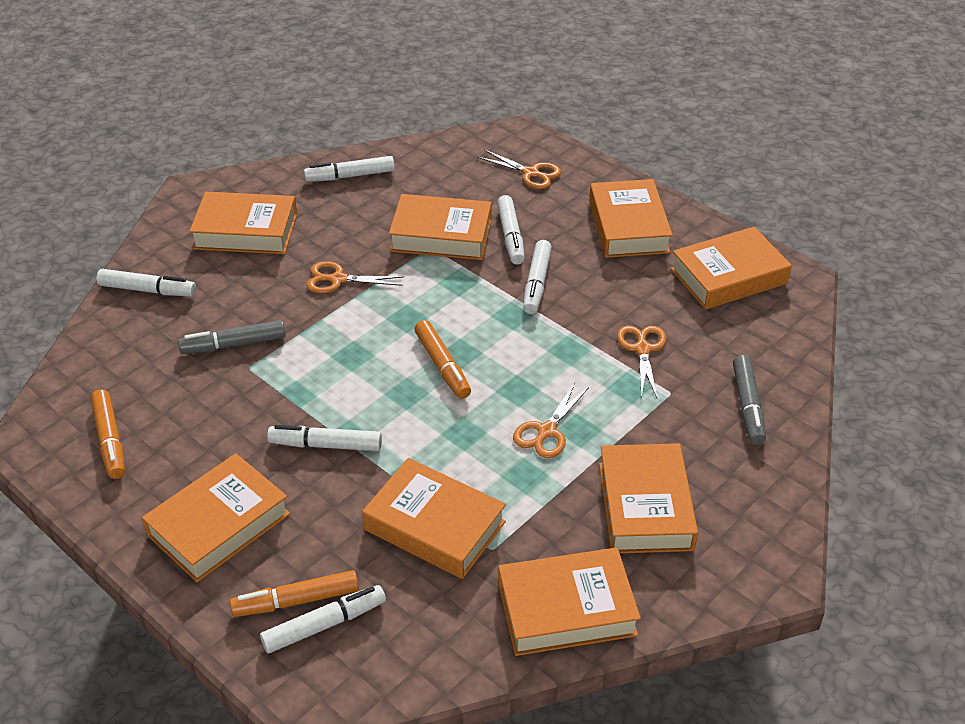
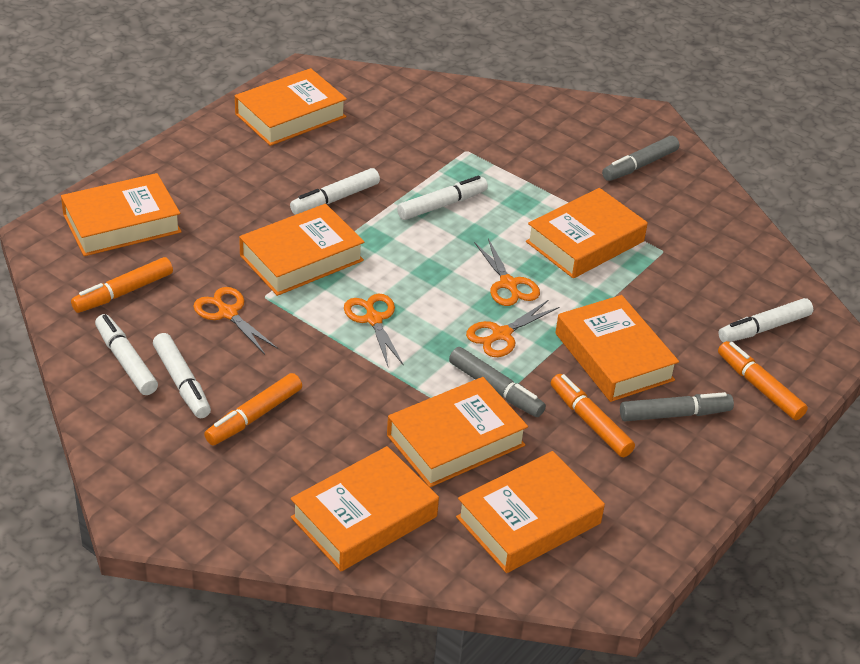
grey marker: [178,320,285,354] [733,355,766,445] = 2 -> [449,347,546,417] [602,136,679,181] [620,392,734,421] = 3
orange marker: [91,389,125,479] [230,570,359,617] [414,320,471,399] = 3 -> [71,257,173,313] [204,373,302,445] [551,374,635,457] [718,341,808,420] = 4
white marker: [97,269,196,296] [260,585,386,653] [267,425,382,451] [304,156,395,182] [497,195,525,265] [523,240,552,314] = 6 -> [95,314,158,395] [153,333,211,418] [290,168,380,215] [397,176,488,220] [718,298,813,343] = 5

